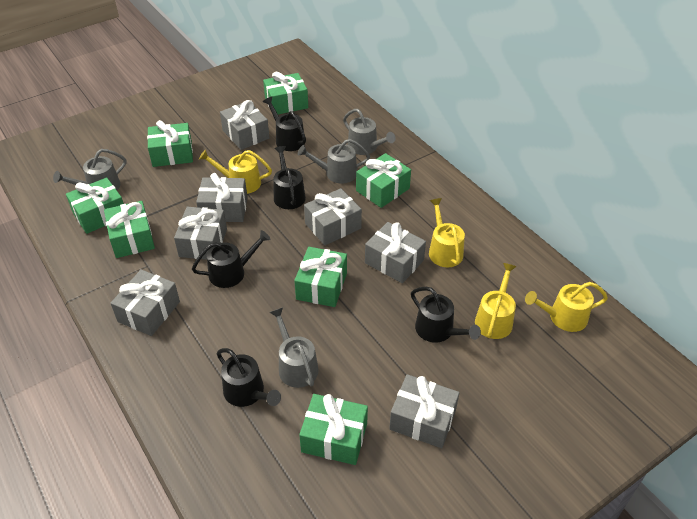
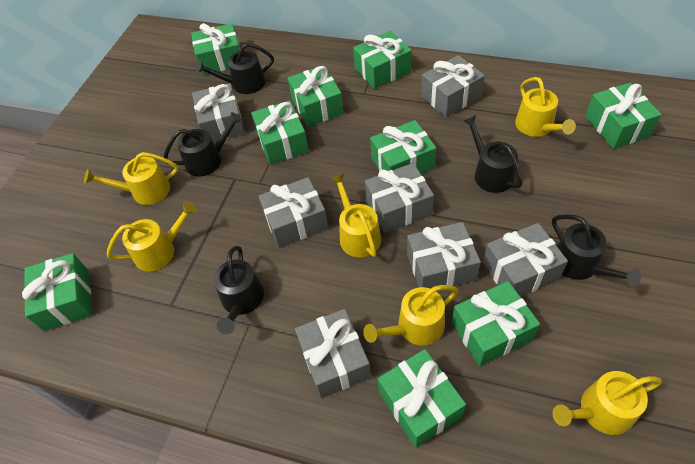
green gift: [66,177,124,234] [104,201,155,258] [147,120,193,167] [263,72,308,114] [294,247,347,307] [299,394,368,465] [356,153,411,208] = 7 -> [22,253,93,331] [191,23,240,75] [251,100,309,165] [288,65,344,127] [353,31,412,89] [370,120,437,174] [378,349,466,448] [451,281,540,367] [585,83,662,149] = 9
grey watering can: [53,149,126,190] [269,307,319,388] [298,139,370,183] [343,109,396,155] = 4 -> none = 0
yellow watering can: [199,150,272,194] [429,198,465,267] [475,263,517,339] [525,282,608,332] = 4 -> [84,152,178,205] [107,201,197,272] [330,173,381,257] [363,285,459,346] [515,77,576,137] [552,371,662,435] = 6

